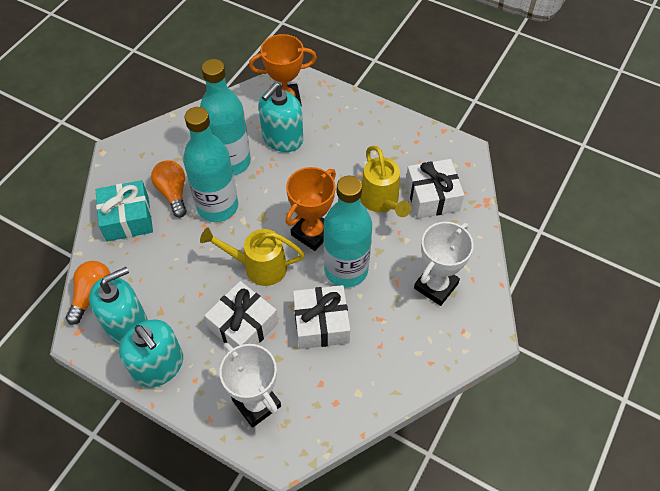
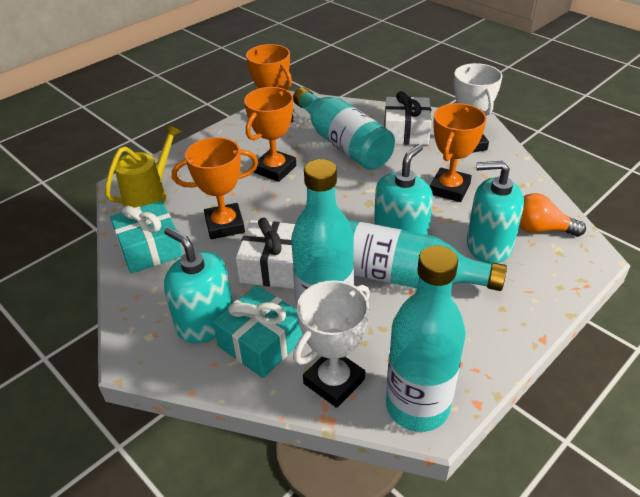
orange light bulb: [66,261,111,325] [151,160,187,218] = 2 -> [519,193,586,237] = 1
orange trophy: [249,34,317,108] [286,167,336,251] = 2 -> [172,137,258,239] [244,87,296,182] [246,44,293,122] [430,103,487,202] = 4
turquoise bottle: [183,107,238,222] [200,59,251,175] [323,175,372,287] = 3 -> [291,159,354,308] [293,87,395,170] [348,220,507,291] [386,245,466,432] = 4
turquoise gift: [96,180,153,242] = 1 -> [110,201,183,273] [212,285,303,378] = 2
white gift: [204,281,278,348] [293,285,350,349] [405,159,464,219] = 3 -> [236,217,295,289] [384,91,431,145] = 2
yellow watering can: [200,227,304,286] [360,146,411,217] = 2 -> [105,124,182,208] = 1

